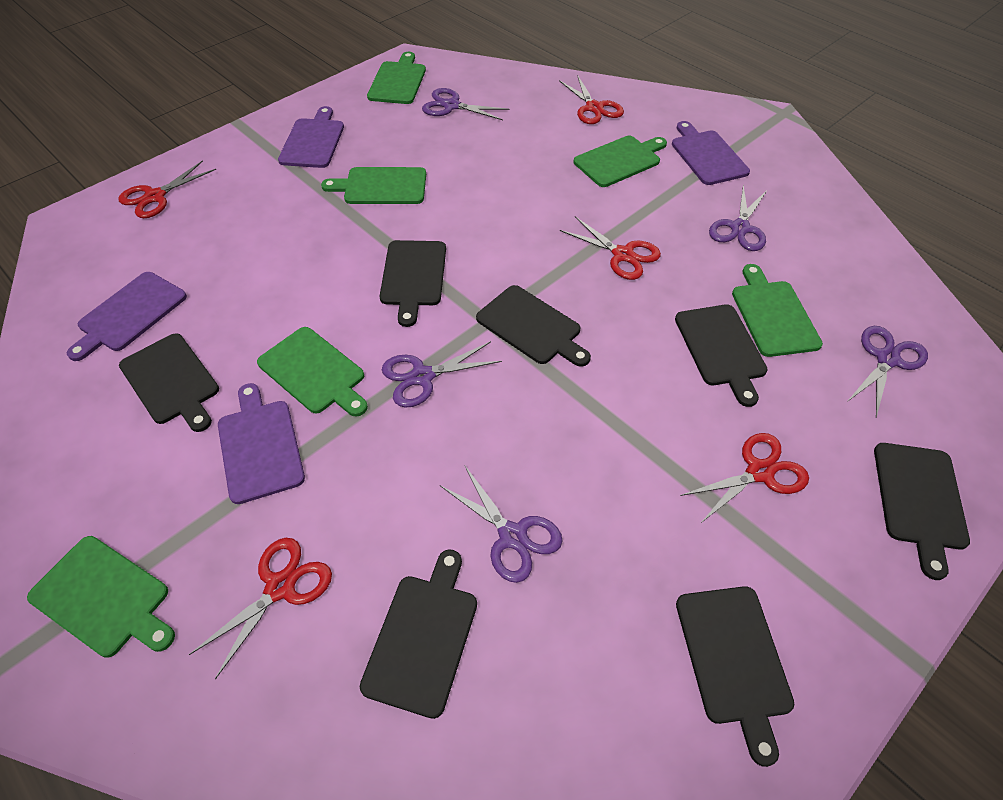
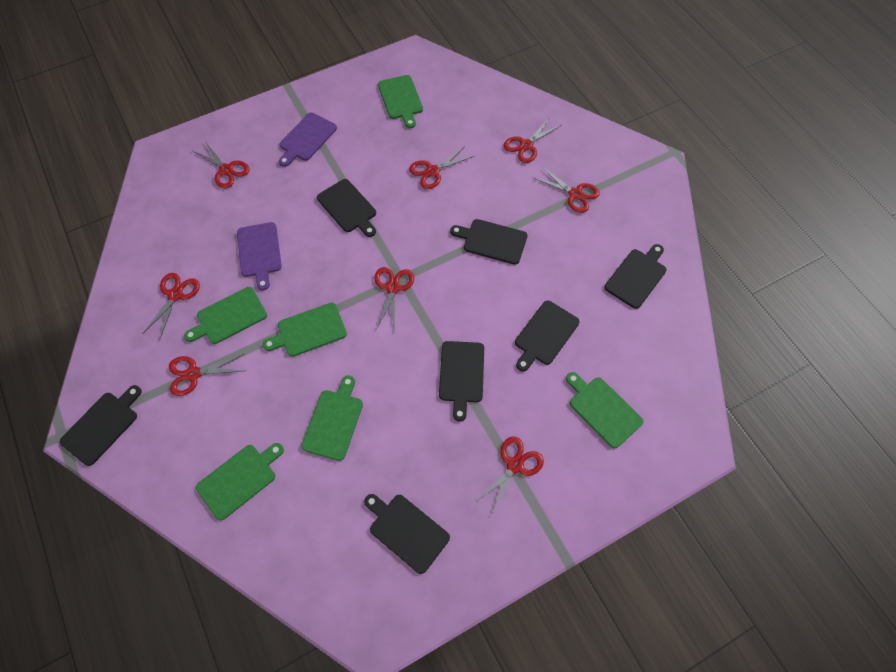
purple cutting board: [67,272,187,361] [218,383,305,504] [278,106,344,168] [672,121,750,185] = 4 -> [237,222,282,290] [279,112,337,167] = 2
purple scissors: [382,341,502,408] [422,88,510,120] [440,465,563,583] [709,185,768,251] [847,326,928,417] = 5 -> none = 0
red scissors: [119,160,216,218] [189,538,332,679] [559,75,624,124] [560,216,661,280] [680,433,809,524] = 5 -> [142,273,200,338] [169,354,245,396] [193,143,250,188] [374,267,414,331] [409,146,474,189] [474,436,544,515] [504,118,561,163] [534,167,600,213] = 8

